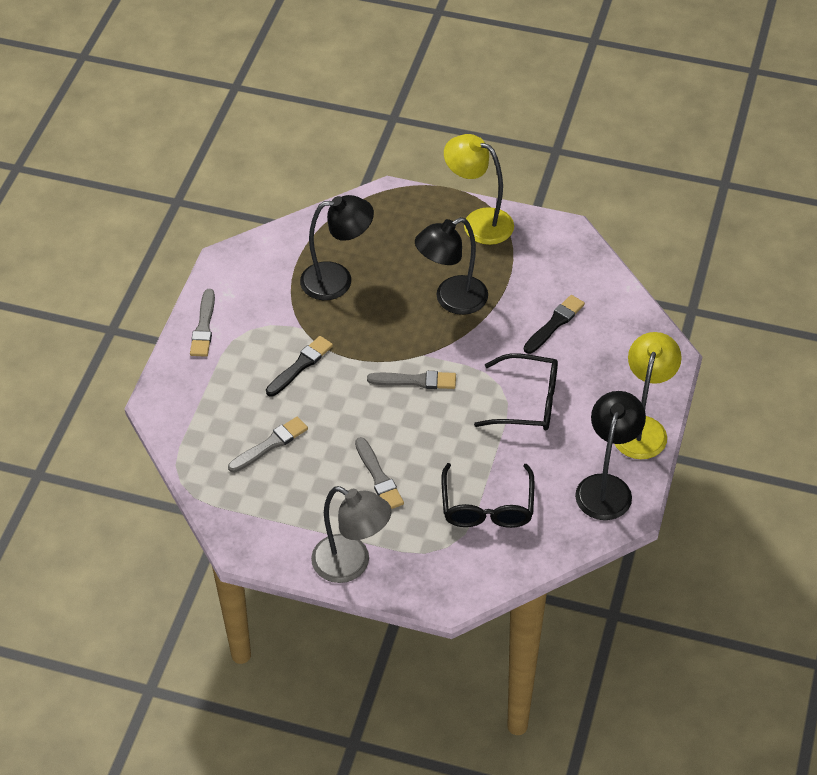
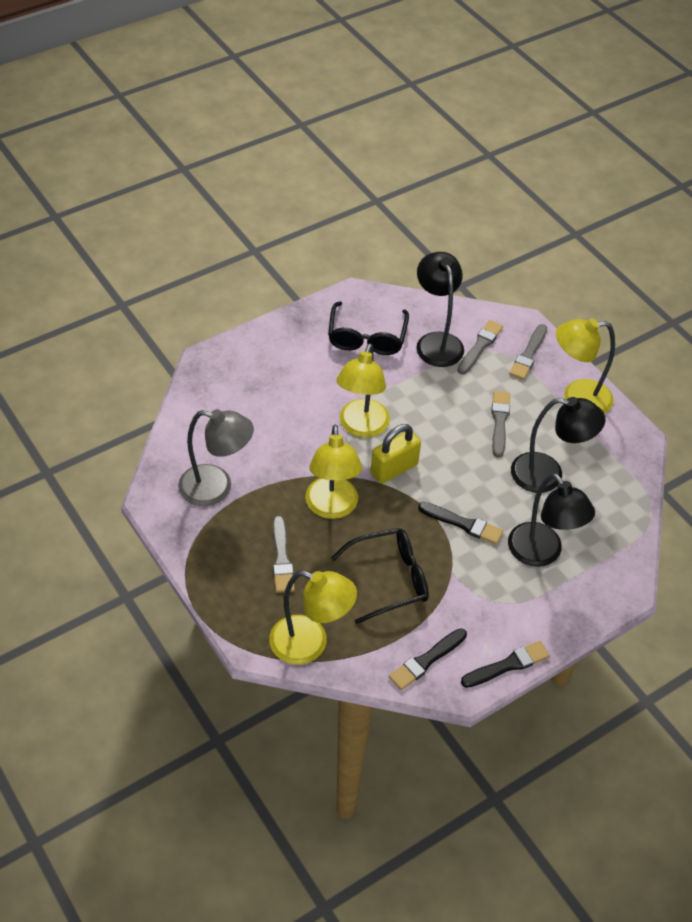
black brush: [266,336,333,397] [524,295,585,354] = 2 -> [389,628,467,690] [418,502,503,544] [461,641,550,688] = 3
yellow lamp: [444,134,514,245] [615,332,682,459] = 2 -> [269,571,357,665] [305,425,362,519] [336,343,390,438] [556,318,615,414] = 4
yellow padlock: none = 0 -> [371,424,421,484] = 1

